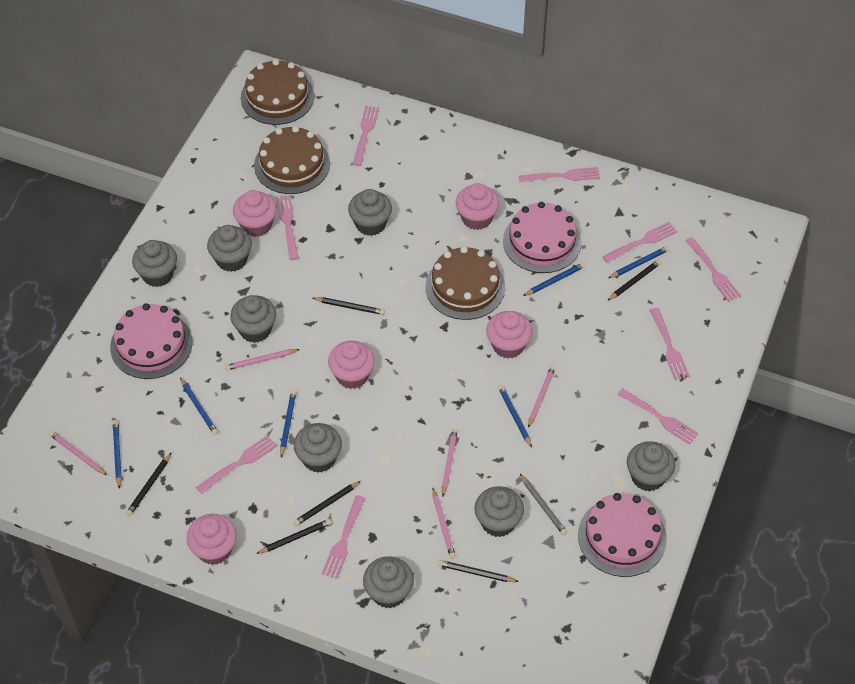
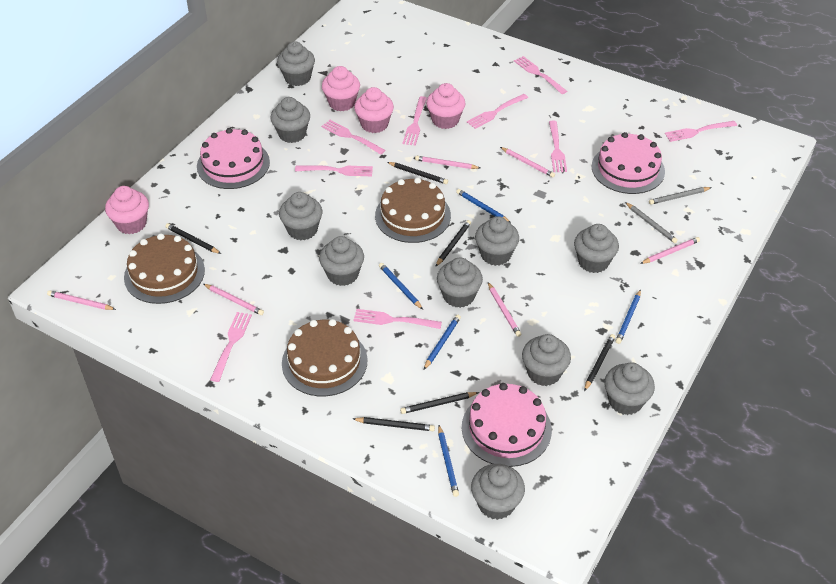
blue pencil: [113,420,122,489] [180,378,218,435] [280,390,296,458] [498,385,532,448] [523,263,585,296] [608,246,669,278] = 6 -> [379,263,423,310] [424,315,461,370] [438,425,459,497] [456,189,511,223] [616,289,641,344] = 5
grey cupcake: [132,240,177,287] [207,225,252,272] [230,295,276,343] [294,423,342,473] [348,189,392,236] [363,556,414,608] [474,486,524,537] [627,441,675,491] = 8 -> [271,97,310,143] [277,41,315,86] [279,192,322,240] [319,236,364,286] [437,257,483,308] [471,464,525,520] [475,216,519,266] [522,334,571,386] [574,224,619,273] [604,362,655,415] = 10
grey pencil: [520,474,567,535] = 1 -> [625,202,678,243] [649,187,712,205] = 2
pink cupcake: [186,514,237,565] [233,190,277,237] [328,341,375,389] [456,183,499,230] [486,311,532,358] = 5 -> [105,186,149,234] [322,66,360,111] [354,87,394,133] [426,83,466,129] = 4
pink pencil: [49,431,107,475] [225,349,300,370] [432,488,456,559] [442,428,458,497] [528,366,556,428] = 5 -> [47,290,116,310] [203,284,264,315] [415,156,480,169] [488,282,521,337] [500,147,555,178] [640,237,700,264] = 6

